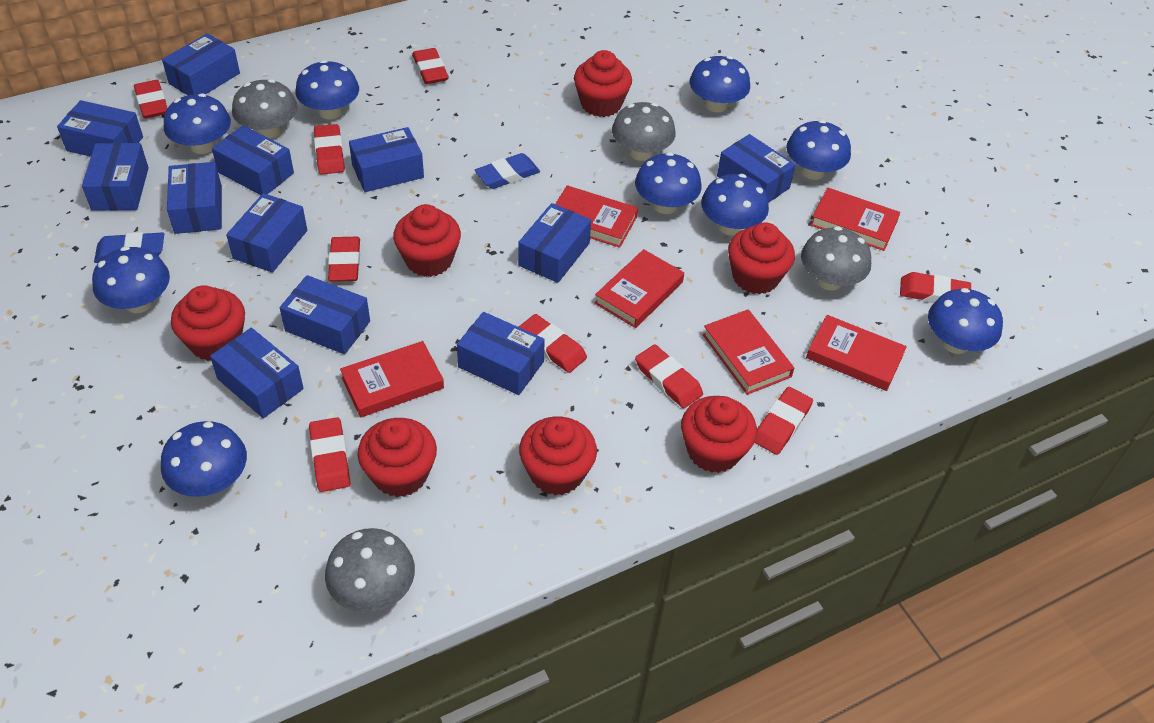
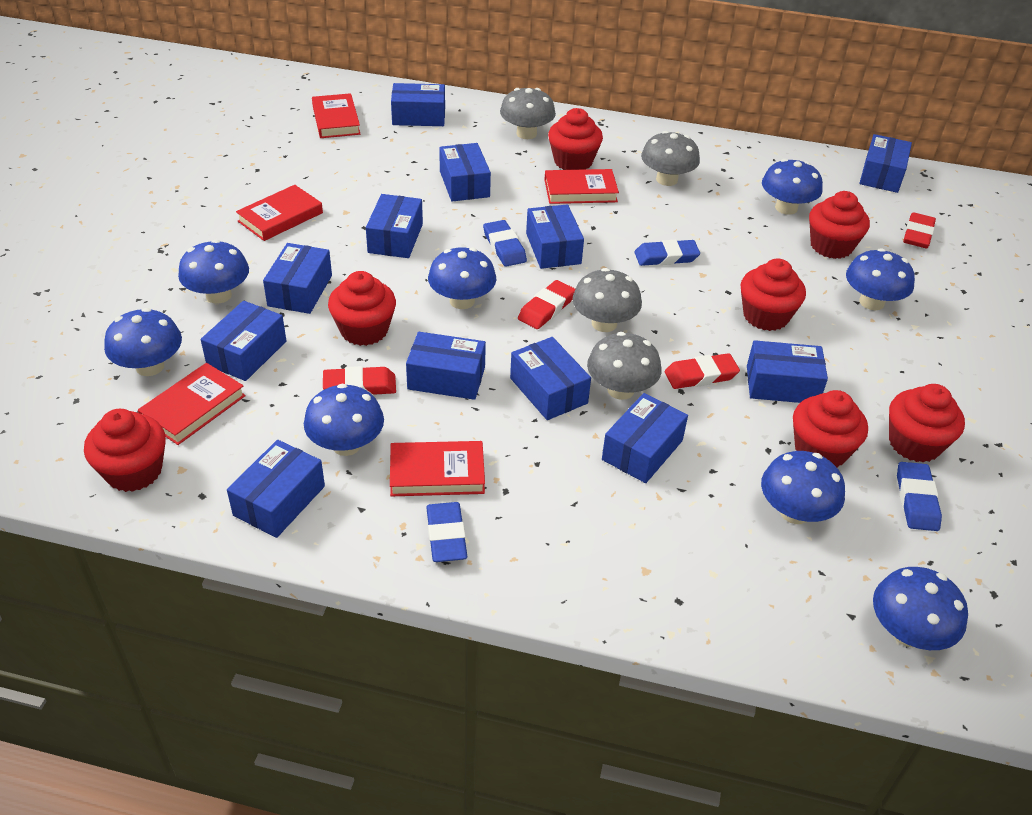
blue eraser: [94,232,164,263] [475,153,540,189] = 2 -> [426,502,467,562] [483,220,527,267] [634,240,700,266] [897,462,942,531] = 4
blue mushroom: [92,246,170,313] [161,421,247,497] [164,93,231,154] [296,60,359,119] [635,152,702,214] [689,56,750,112] [701,174,769,235] [786,120,851,180] [928,288,1003,354] = 9 -> [104,308,182,376] [178,240,249,304] [304,384,384,456] [428,247,496,309] [761,451,845,524] [762,159,823,215] [846,248,915,310] [873,567,968,650] = 8
red book: [340,341,444,418] [555,185,638,248] [595,249,684,328] [702,309,794,395] [806,315,907,391] [810,188,900,251] = 6 -> [138,363,246,445] [236,185,323,241] [312,93,360,138] [390,441,485,496] [545,169,619,204] = 5
red eraser: [134,80,167,119] [309,417,350,492] [314,124,345,175] [328,237,360,282] [412,48,449,84] [519,314,587,373] [635,344,703,408] [755,387,813,455] [900,272,971,303] = 9 -> [323,366,396,395] [518,280,575,329] [665,353,740,389] [903,212,936,248] = 4

